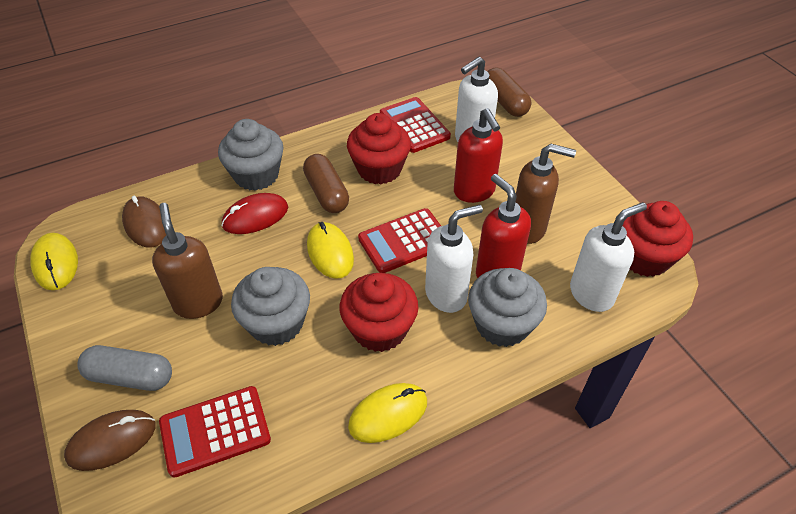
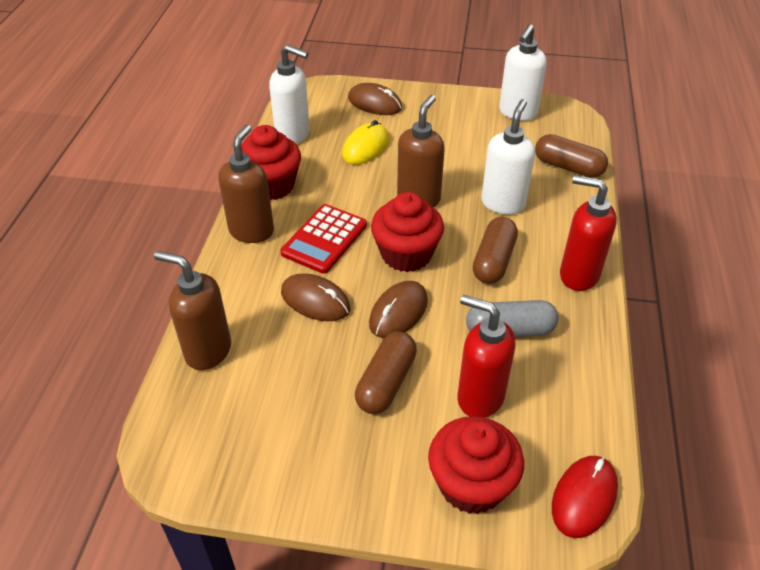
brown capsule: [303,154,349,213] [487,67,531,117] = 2 -> [355,332,417,414] [473,217,518,284] [535,134,608,178] = 3
brown mouse: [64,410,156,471] [122,196,166,248] = 2 -> [281,273,350,321] [348,83,402,115] [369,281,428,338] = 3
brown soap dispenser: [152,203,223,319] [515,144,576,244] = 2 -> [154,251,231,370] [218,125,274,243] [397,95,445,208] = 3
grey cupcake: [218,119,283,191] [231,267,310,346] [468,268,547,347] = 3 -> none = 0
red calculator: [159,386,271,478] [358,208,441,273] [380,97,451,153] = 3 -> [280,204,367,274] = 1
yellow mouse: [30,233,78,290] [307,222,354,279] [348,383,427,443] = 3 -> [342,120,389,164] = 1

